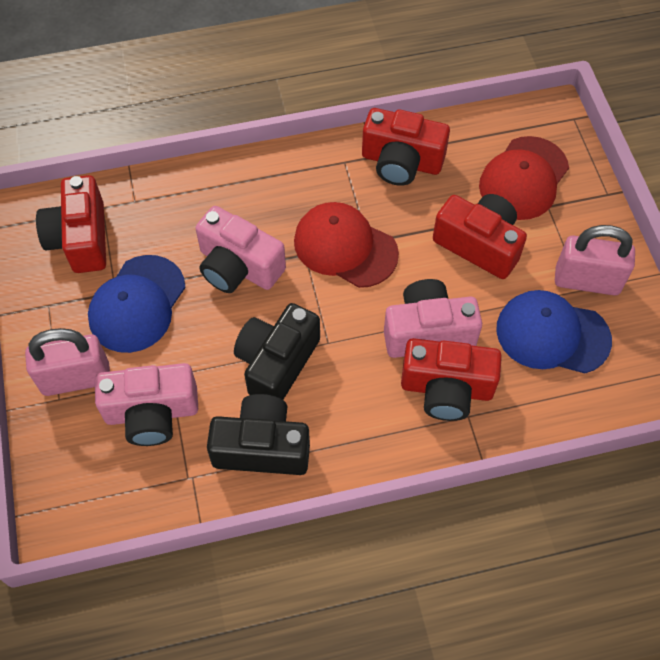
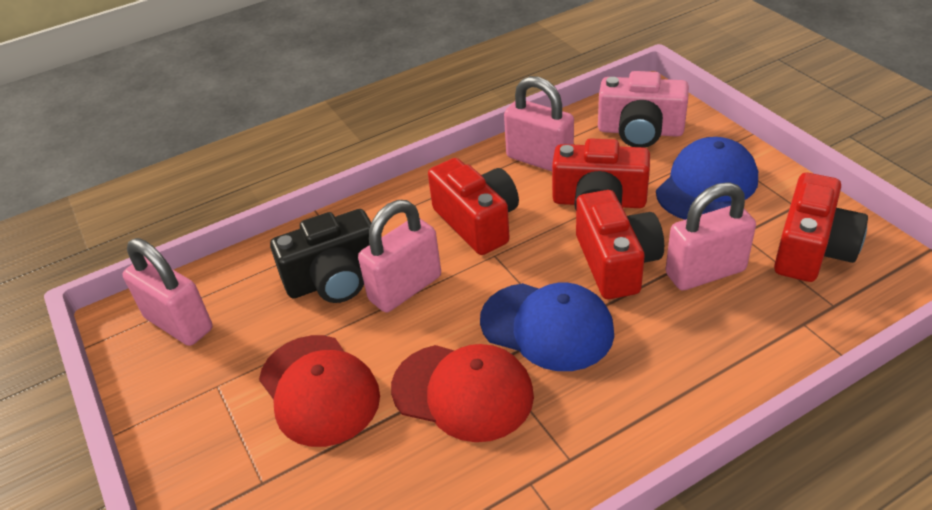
black camera: [207,394,310,475] [234,303,320,400] = 2 -> [270,209,371,303] = 1
pink camera: [95,363,198,446] [195,206,286,293] [384,279,482,358] = 3 -> [598,71,689,148] = 1
pink padlock: [25,328,110,396] [555,225,635,296] = 2 -> [122,238,213,346] [358,200,441,313] [504,76,574,171] [665,182,756,290] = 4

